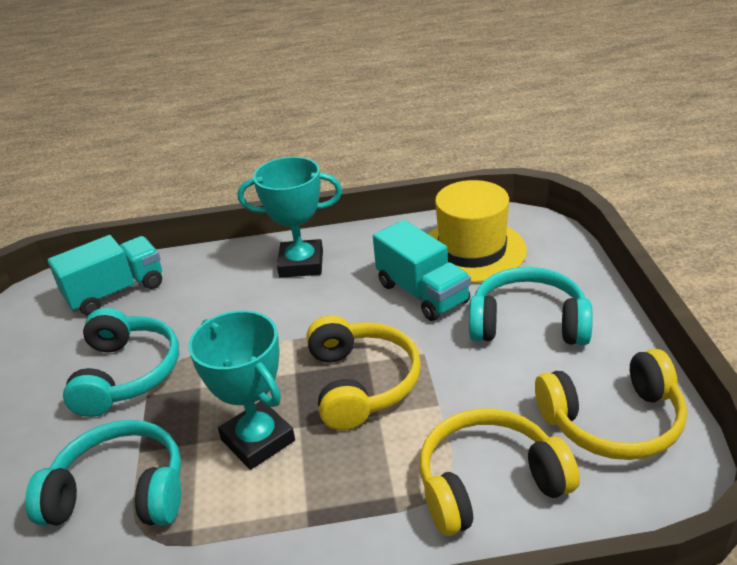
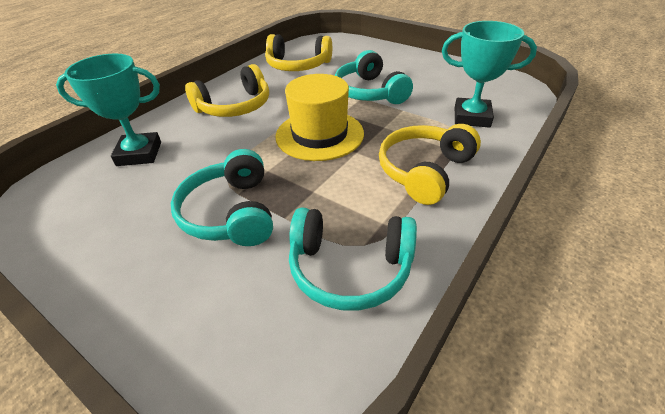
turquoise truck: [48,235,162,316] [373,220,471,321] = 2 -> none = 0

